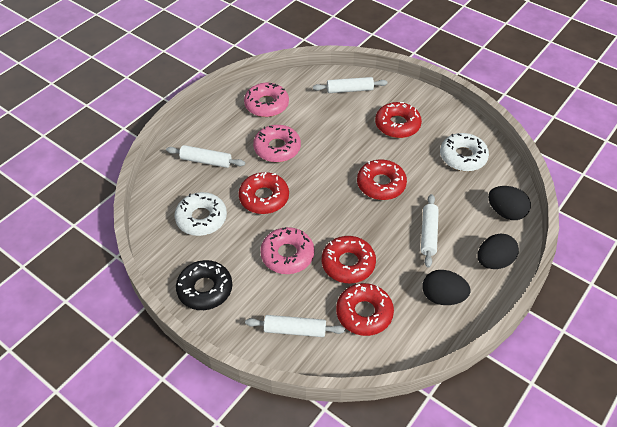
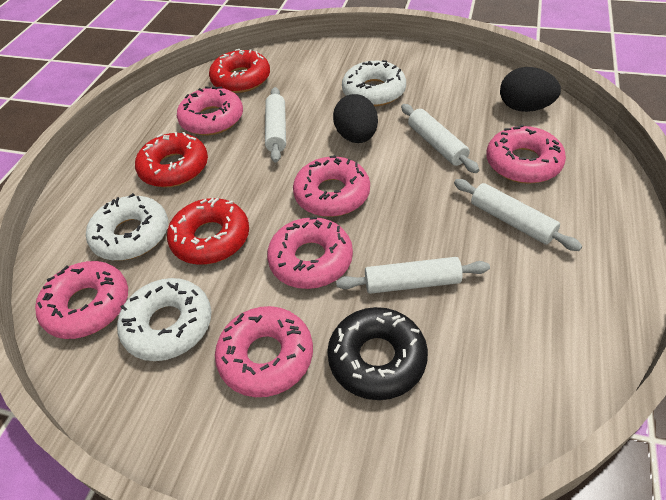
black egg: [423,270,471,305] [477,233,519,269] [488,186,531,220] = 3 -> [333,94,378,143] [500,67,561,112] = 2
pink donut: [244,83,289,117] [253,125,301,162] [260,227,314,274] = 3 -> [35,261,128,339] [177,86,243,135] [215,306,313,397] [267,217,353,289] [293,155,370,217] [486,124,566,184] = 6
red donut: [239,172,289,214] [322,236,376,283] [336,283,394,336] [357,159,407,200] [375,102,422,138] = 5 -> [135,132,208,187] [167,198,249,265] [209,49,270,93] = 3
white donut: [175,192,227,236] [440,133,489,171] = 2 -> [86,193,168,261] [117,278,211,361] [342,60,406,106] = 3

